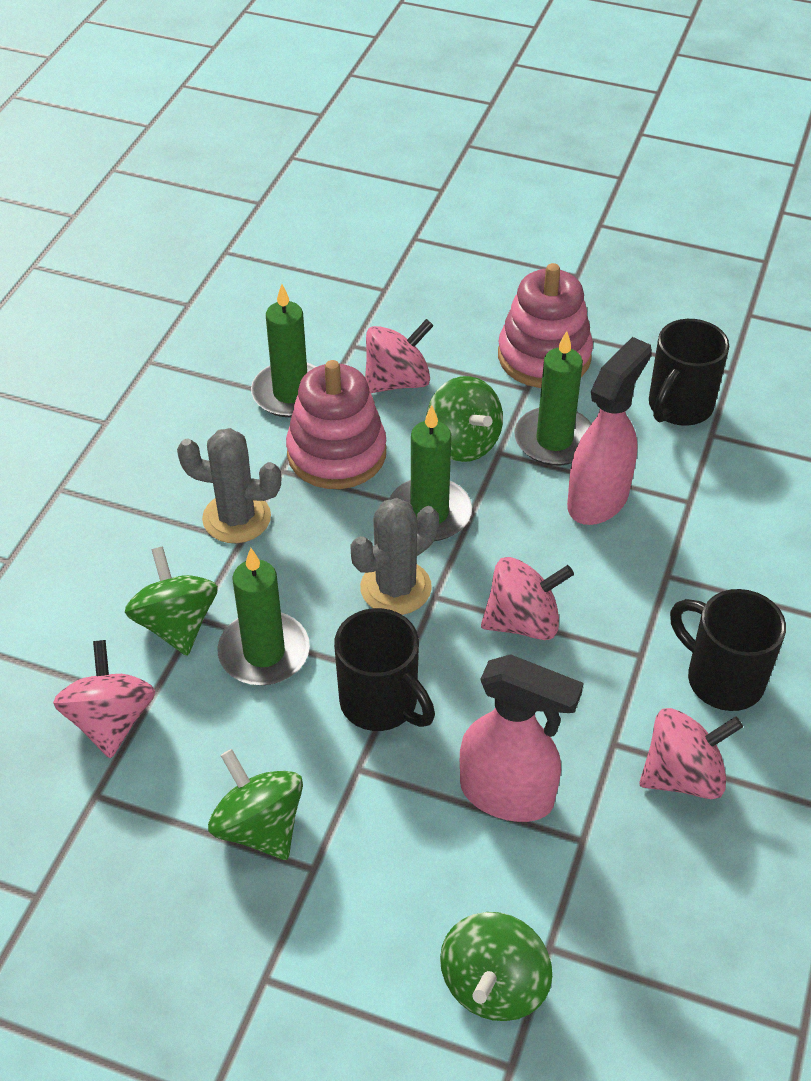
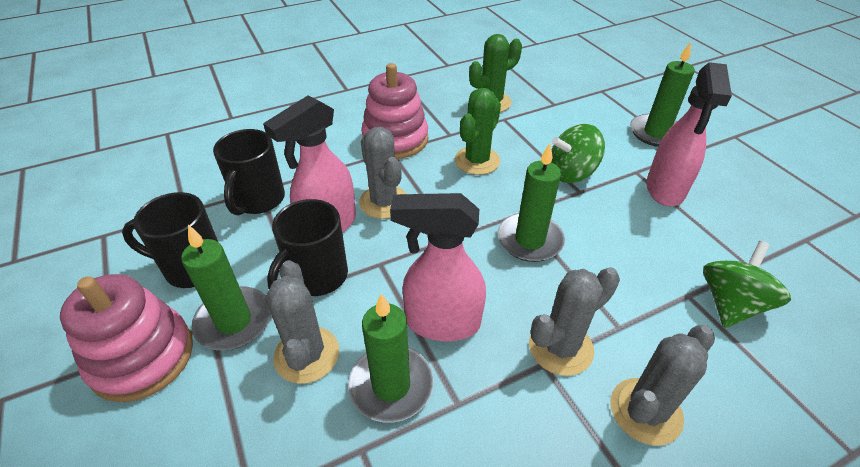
green cactus: none = 0 -> [455,88,501,175] [469,34,522,112] = 2
green spinning top: [125,546,218,656] [208,749,303,860] [426,376,503,462] [440,912,552,1021] = 4 -> [551,124,605,183] [703,241,791,328] = 2
grey cactus: [177,428,281,543] [350,498,439,615] = 2 -> [265,260,339,384] [359,127,407,219] [529,267,620,376] [610,325,715,446] = 4
pink spinning top: [53,640,155,758] [365,319,434,393] [481,557,574,640] [639,708,743,799] = 4 -> none = 0
pink spray bottle: [460,654,583,822] [567,337,652,525] = 2 -> [263,95,356,233] [390,193,486,341] [646,62,732,206] = 3

